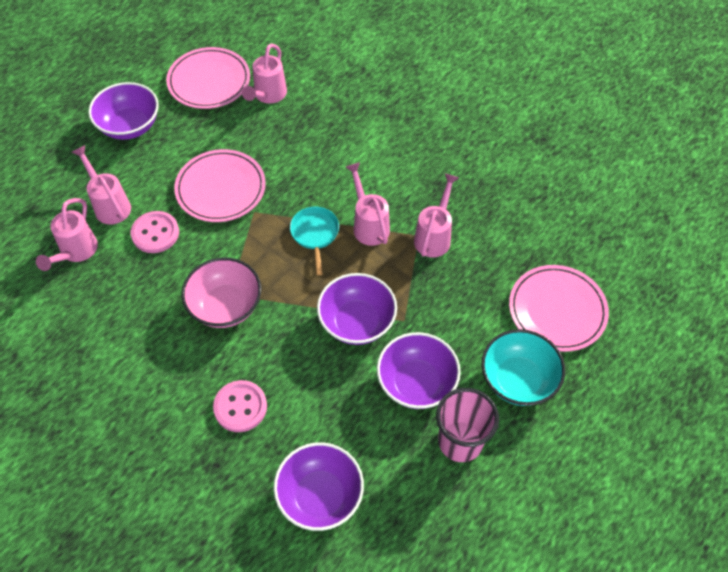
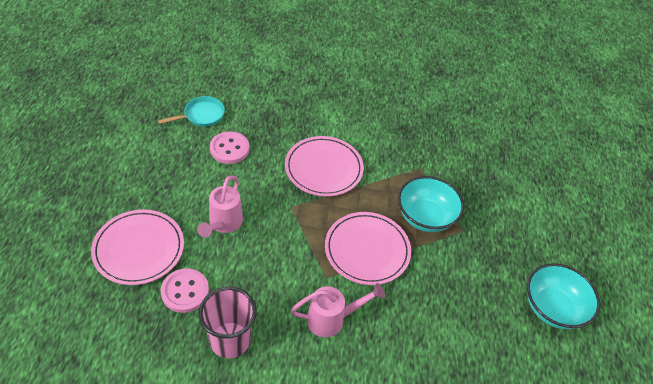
pink bowl: [181,258,261,328] = 1 -> none = 0
pink watering can: [36,198,98,271] [72,145,131,225] [242,43,287,104] [346,162,390,246] [414,173,459,257] = 5 -> [197,175,243,238] [291,283,385,337] = 2
purple bowl: [88,82,159,140] [274,442,364,531] [317,273,397,345] [377,332,461,409] = 4 -> none = 0
turquoise bowl: [482,329,565,406] = 1 -> [398,176,464,232] [527,263,600,329] = 2

